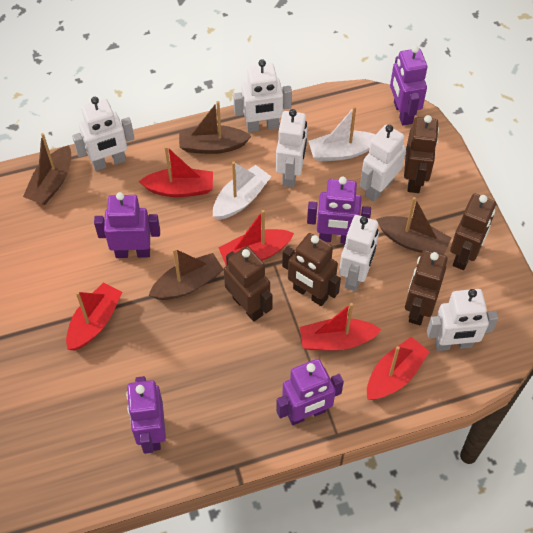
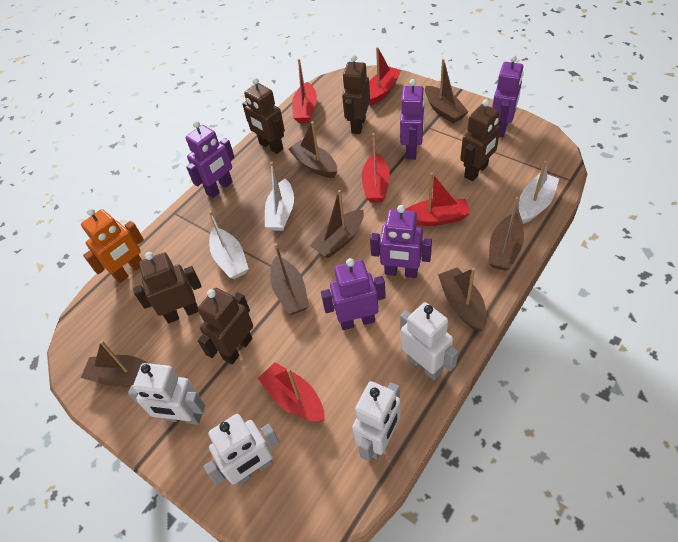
brown boat: [23,133,71,205] [149,248,224,300] [179,101,251,154] [376,197,451,255] = 4 -> [81,341,148,387] [270,243,309,315] [288,121,337,178] [310,190,364,258] [425,59,469,123] [438,267,487,332] [488,197,524,271] = 7
orange robot: none = 0 -> [81,208,144,283] = 1
white boat: [213,161,272,220] [308,106,375,162] = 2 -> [209,211,249,279] [265,162,294,231] [519,161,559,224] = 3
white robot: [72,97,134,171] [233,59,292,133] [276,109,308,187] [339,215,379,291] [360,125,406,202] [427,289,498,351] = 6 -> [128,363,205,425] [203,414,279,485] [352,381,401,461] [400,302,458,380] = 4

